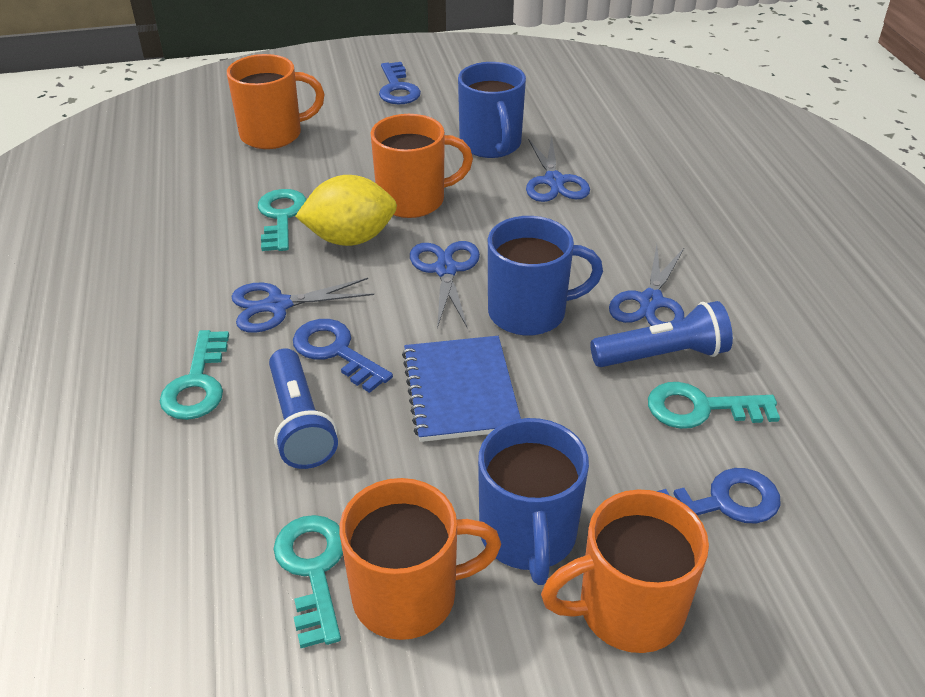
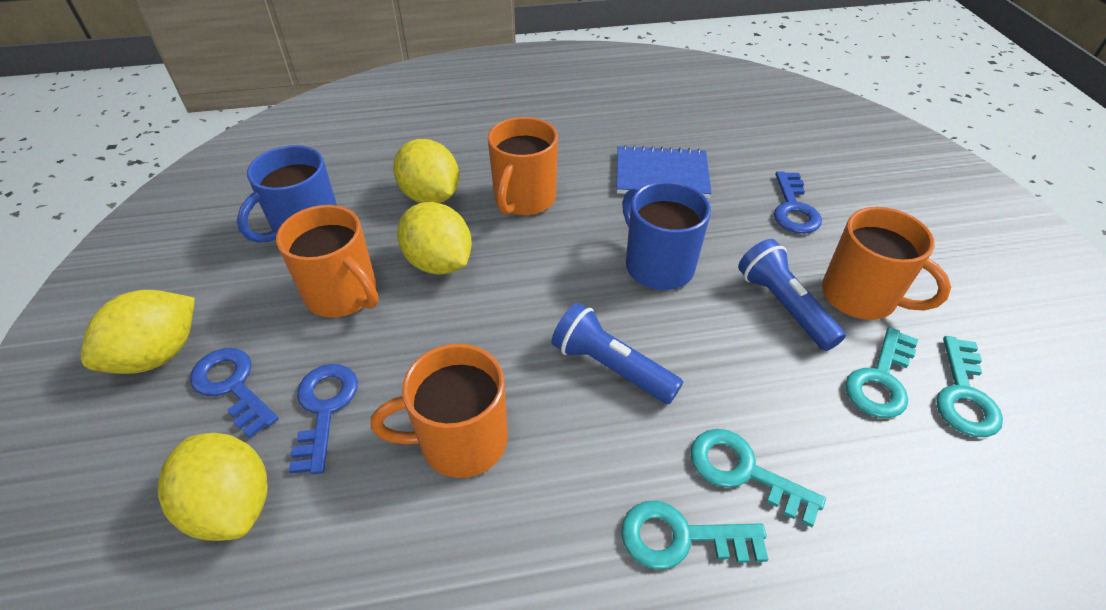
blue mug: [458,62,526,158] [478,418,589,585] [488,216,603,336] = 3 -> [237,145,337,243] [622,181,711,290] = 2
blue scissors: [231,278,374,333] [410,241,480,329] [526,136,590,202] [609,245,684,326] = 4 -> none = 0
yellow lemon: [295,175,397,246] = 1 -> [81,290,195,374] [158,433,268,541] [393,139,459,203] [397,202,472,275] = 4

